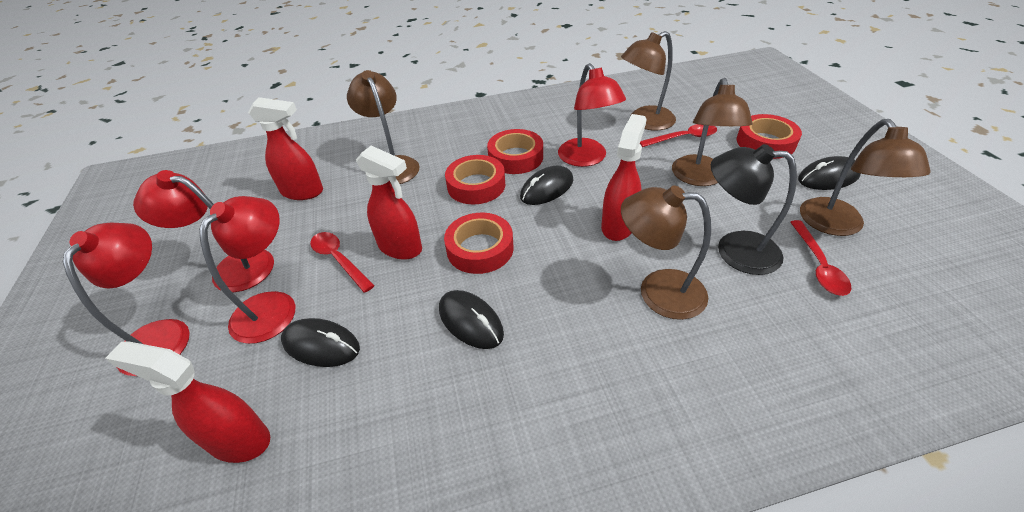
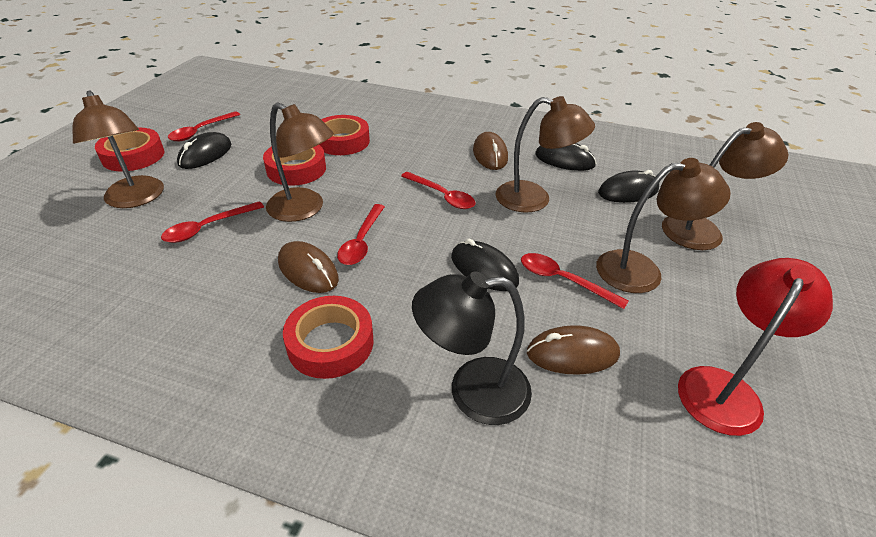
brown mouse: none = 0 -> [278,241,339,293] [473,132,508,170] [527,325,620,375] = 3
red lamp: [63,223,190,376] [133,170,274,292] [199,196,295,344] [558,63,626,167] = 4 -> [678,258,833,436] = 1
red spoon: [310,232,375,293] [640,124,717,147] [790,220,851,296] = 3 -> [161,201,264,243] [168,111,240,141] [337,204,385,265] [401,172,475,209] [521,253,628,309] = 5
red spray bottle: [105,341,270,463] [248,97,323,200] [356,146,422,260] [601,114,647,241] = 4 -> none = 0

